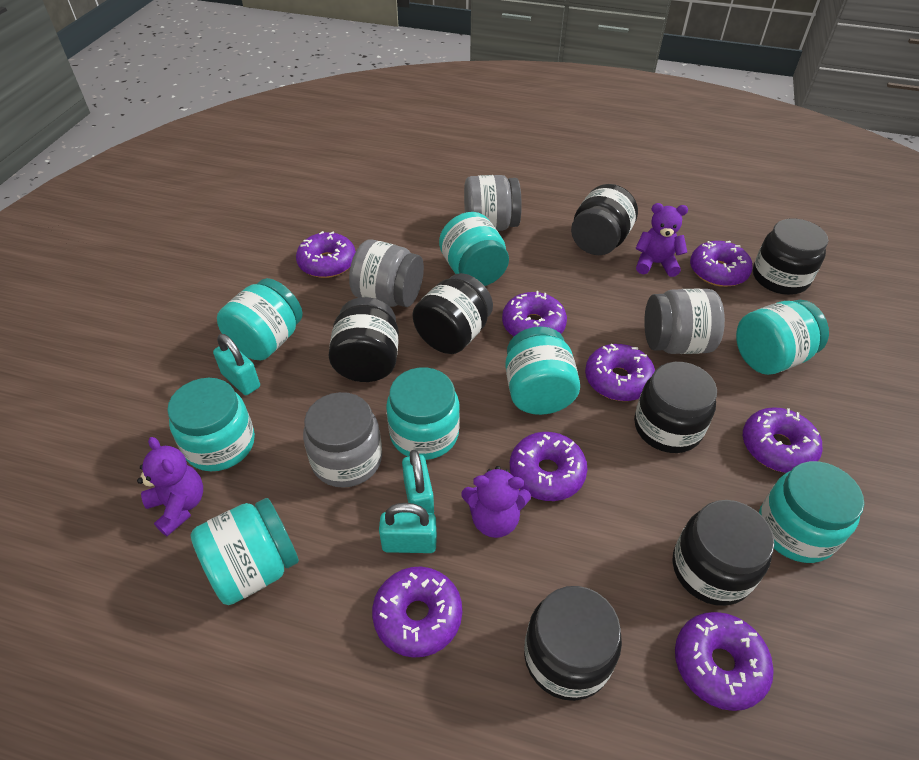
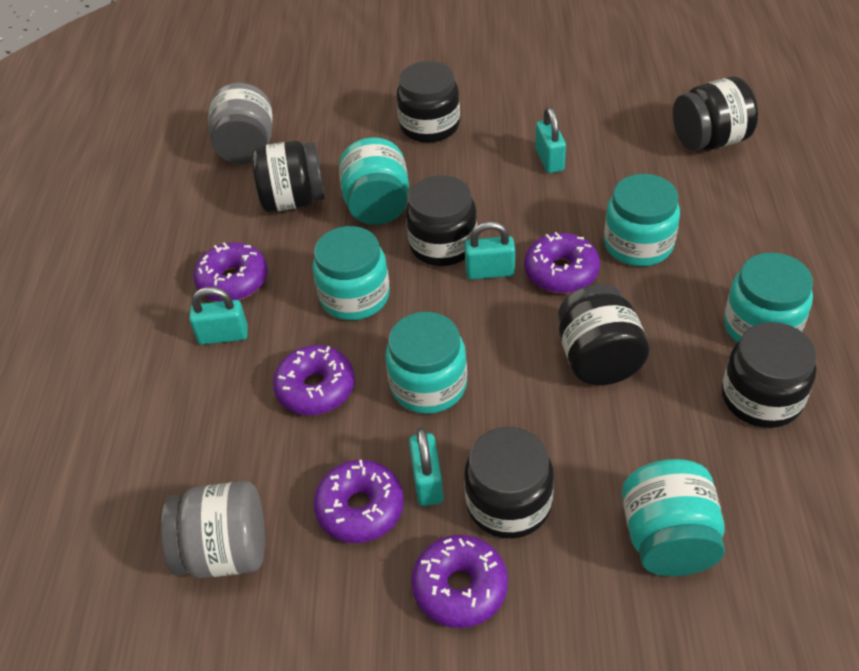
grey jar: [303,392,382,488] [349,239,424,307] [464,175,522,231] [644,289,725,354] = 4 -> [161,481,265,578] [208,83,272,164] = 2
purple donut: [296,231,356,278] [372,566,462,658] [502,291,567,336] [510,432,588,501] [585,344,655,401] [675,612,774,711] [690,241,753,287] [743,407,822,473] = 8 -> [194,242,268,301] [273,345,355,415] [313,460,404,543] [411,535,508,628] [524,232,600,293] = 5
purple teddy bear: [137,437,203,536] [461,466,531,538] [635,203,688,277] = 3 -> none = 0
turquoise jar: [167,378,255,471] [191,498,299,605] [217,278,303,360] [386,368,460,460] [439,212,509,286] [505,326,580,415] [736,300,829,375] [759,461,864,563] = 8 -> [313,226,390,320] [339,137,409,225] [386,312,467,414] [604,174,680,266] [622,459,725,576] [724,252,813,342] = 6
turquoise padlock: [213,334,260,395] [379,503,437,553] [402,450,434,514] = 3 -> [189,287,248,345] [409,428,444,506] [464,221,515,280] [535,107,566,173] = 4

